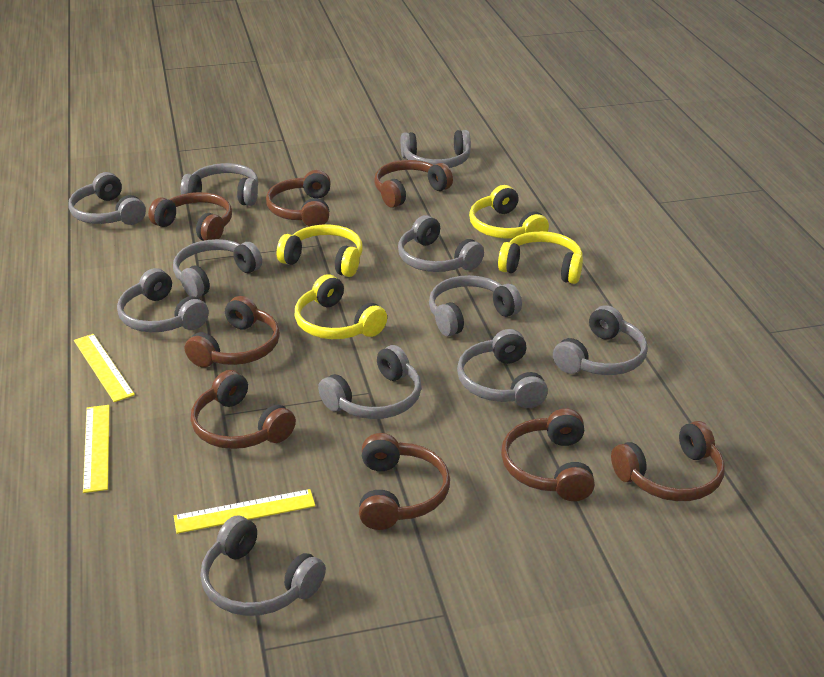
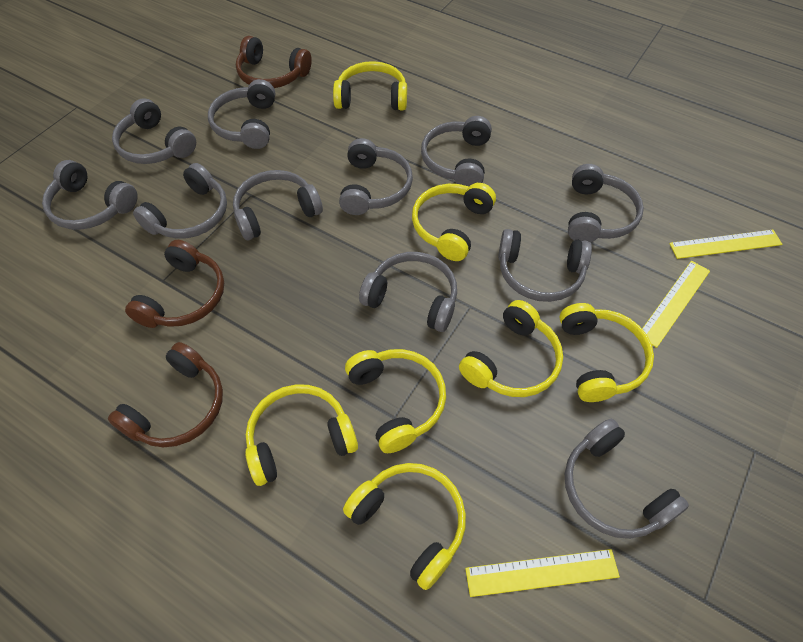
brown headphones: [148,192,232,241] [185,296,280,367] [191,370,296,449] [266,170,331,227] [359,433,450,530] [374,160,453,208] [501,408,595,501] [611,421,725,501] = 8 -> [108,342,223,448] [125,240,224,328] [236,36,312,88] = 3
yellow headphones: [277,224,363,277] [295,274,387,339] [469,185,549,239] [498,231,583,284] = 4 -> [245,384,358,486] [333,61,407,111] [343,463,466,590] [345,349,446,453] [412,183,496,261] [459,300,563,397] [559,303,654,402] = 7

